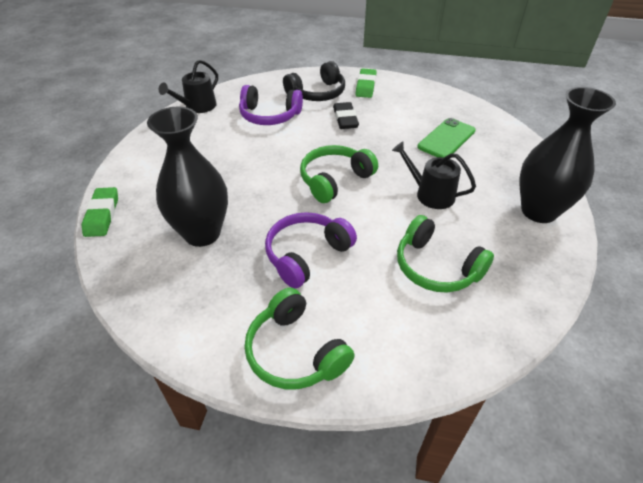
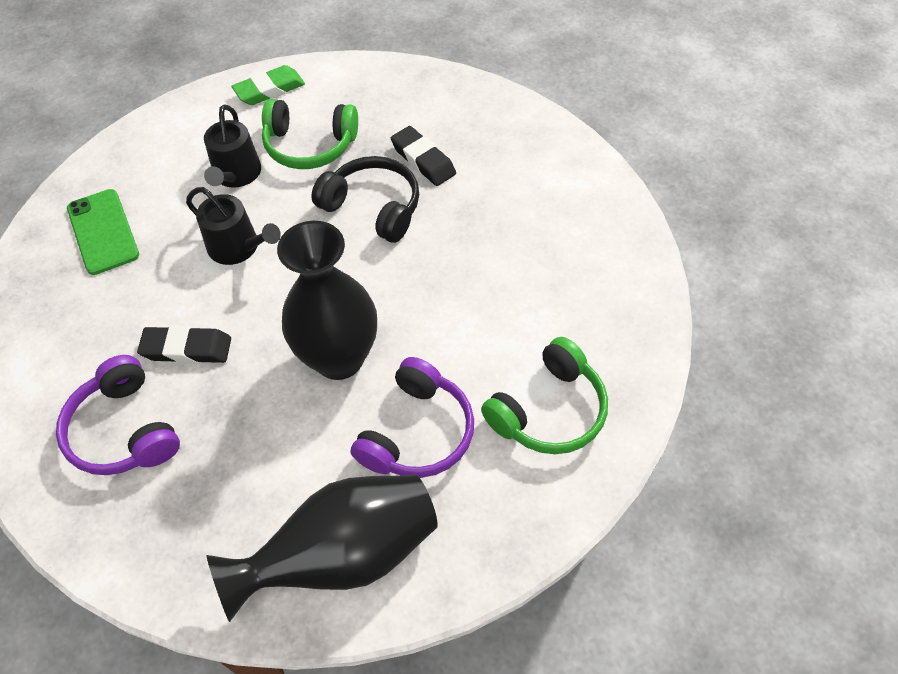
black eraser: [333,102,359,129] = 1 -> [137,326,231,363] [391,126,456,186] = 2
green eraser: [82,187,118,237] [356,68,377,98] = 2 -> [231,65,305,105] = 1
green headphones: [245,288,355,389] [300,145,378,203] [397,215,494,292] = 3 -> [262,99,358,169] [481,337,608,454] = 2

